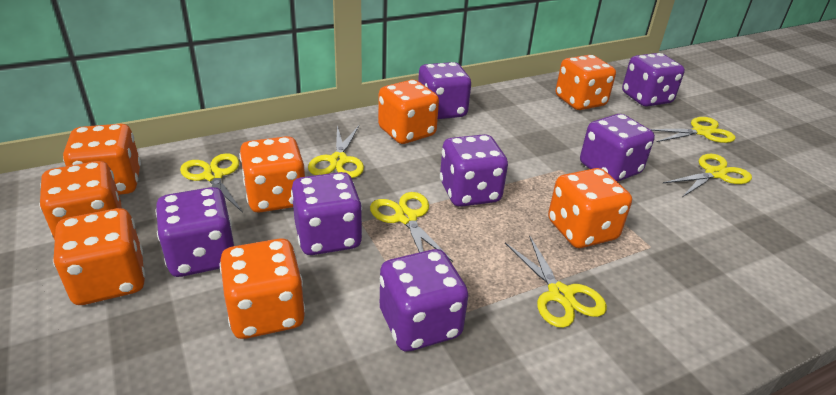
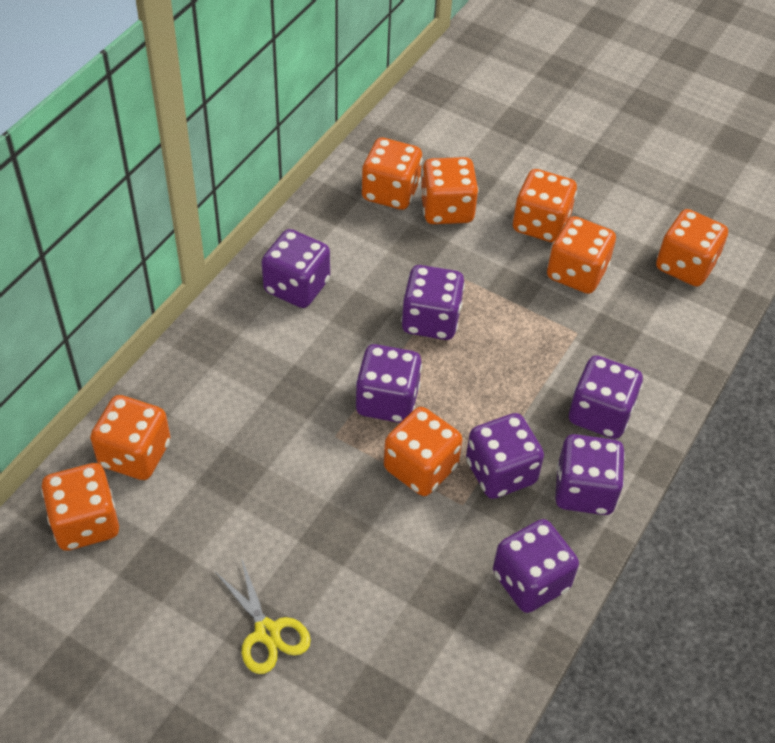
yellow scissors: [180,153,243,213] [308,125,364,178] [370,192,453,262] [505,235,607,328] [650,117,736,143] [663,154,752,197] = 6 -> [215,557,311,674] = 1

